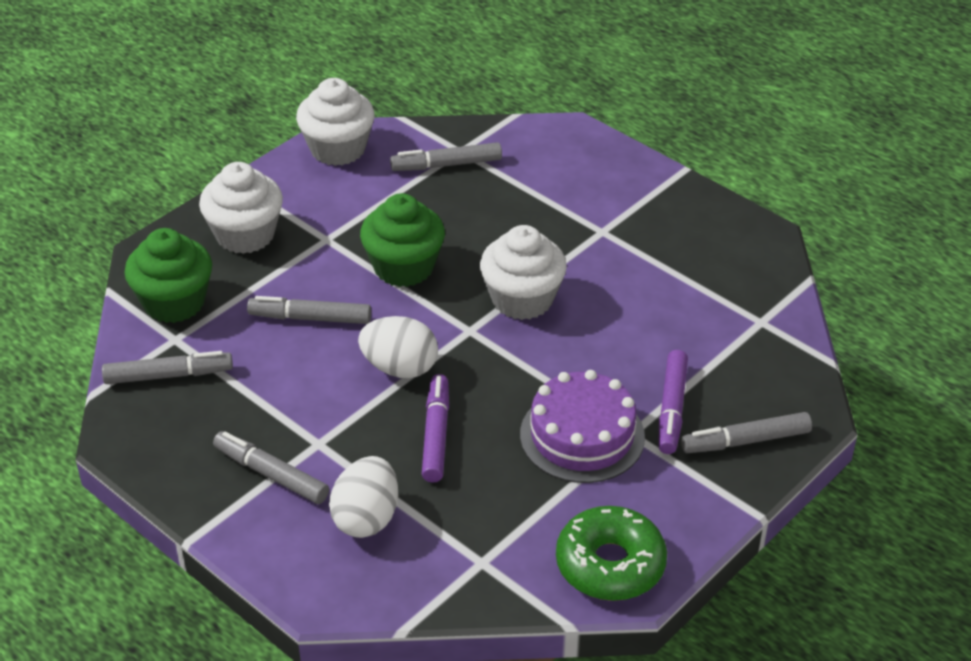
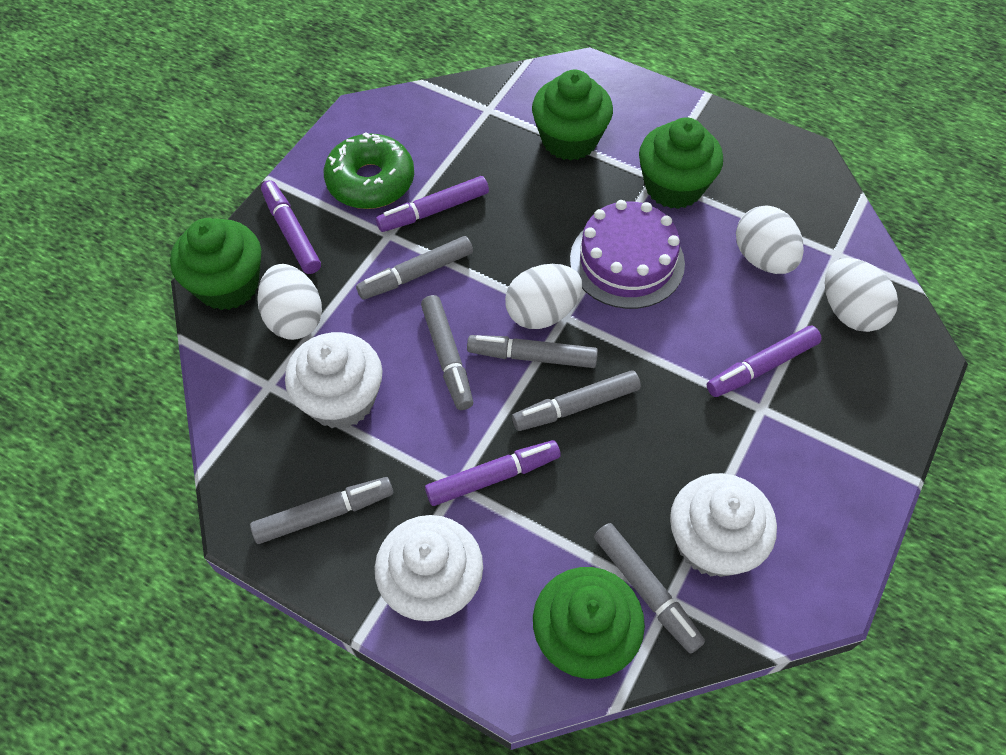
green cupcake: [124,228,212,323] [360,193,445,287] = 2 -> [170,218,261,310] [532,70,613,161] [533,567,645,679] [639,118,723,209] = 4
grey marker: [102,351,233,384] [213,431,329,504] [247,296,371,324] [390,142,502,171] [681,412,812,453] = 5 -> [250,477,393,544] [356,236,473,300] [421,295,473,410] [467,335,598,368] [512,370,641,431] [594,523,705,654] = 6
purple marker: [422,374,449,483] [659,350,688,454] = 2 -> [261,180,321,274] [376,176,489,232] [425,440,561,506] [707,326,822,397] = 4
white egg: [329,456,398,538] [358,316,438,378] = 2 -> [257,264,322,340] [505,264,582,329] [736,206,804,274] [825,258,898,332] = 4

